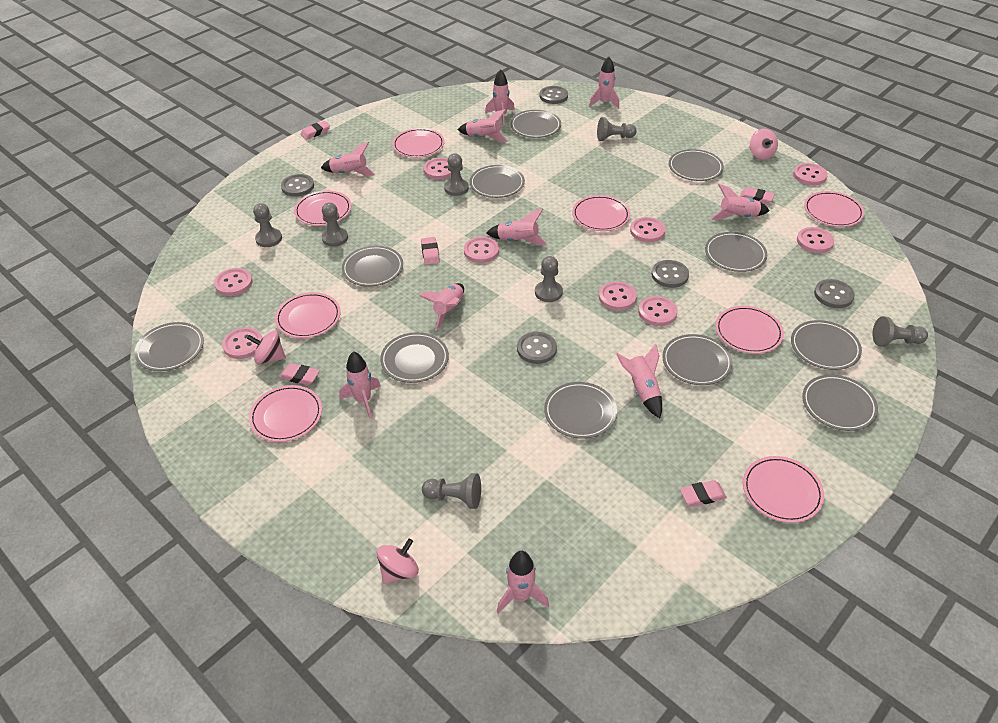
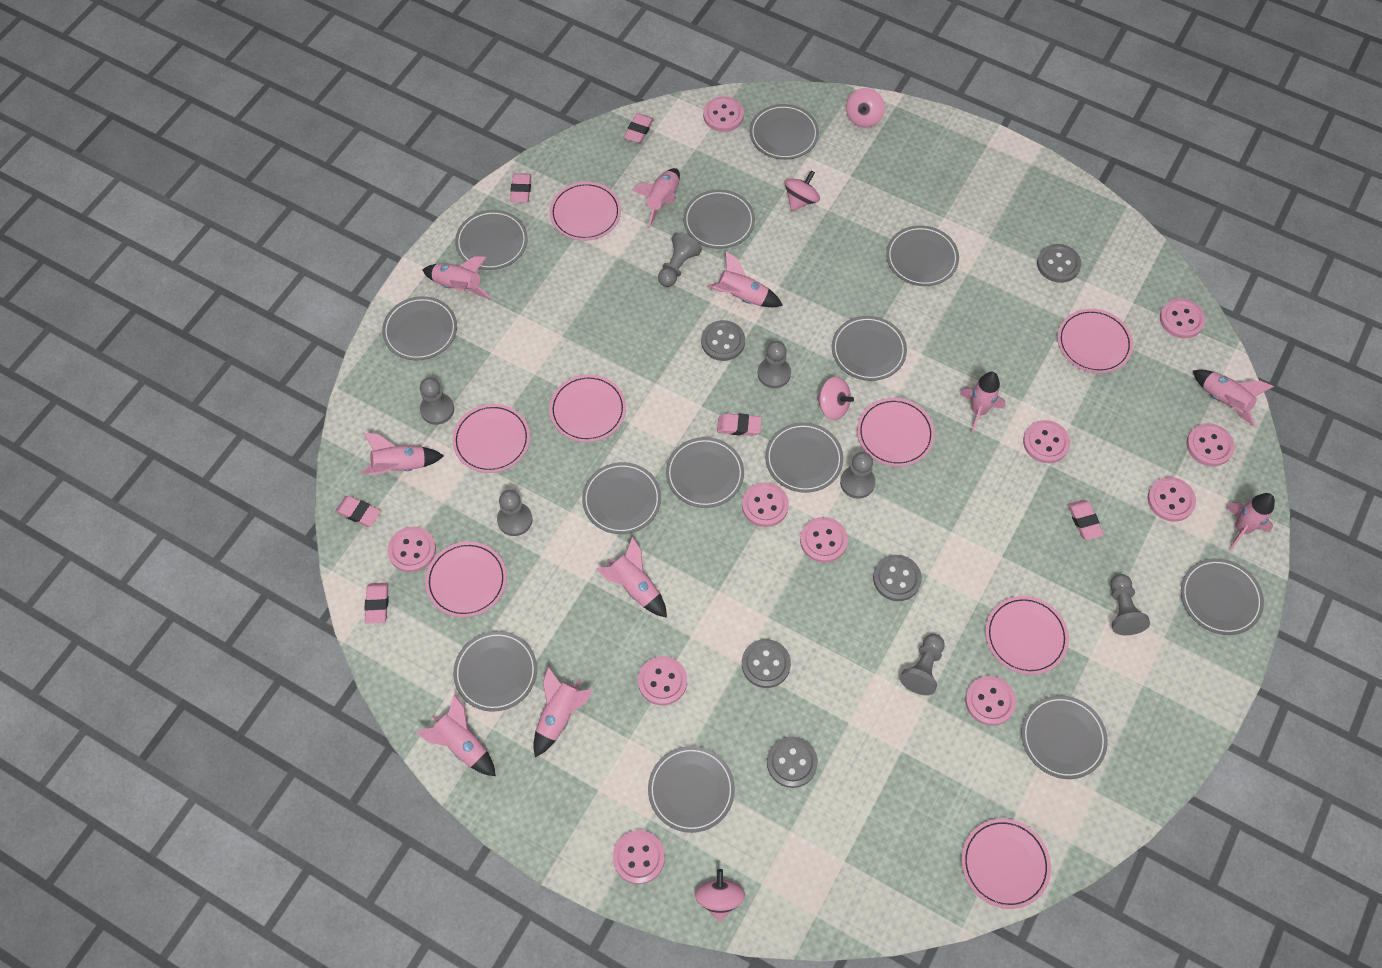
grey plate: [134,322,204,371] [342,246,403,287] [380,332,449,383] [470,165,525,198] [510,110,561,138] [544,382,617,439] [662,334,733,385] [669,149,724,181] [705,232,767,272] [791,320,862,370] [802,375,878,431] = 11 -> [382,296,457,361] [453,631,537,712] [455,210,528,270] [582,462,661,534] [648,746,735,833] [666,437,744,508] [683,189,755,249] [749,104,819,160] [765,422,843,493] [832,316,907,381] [886,225,959,286] [1021,695,1108,779] [1181,558,1264,635] = 13
pink button: [214,268,253,296] [222,327,262,359] [424,158,451,179] [464,237,499,263] [599,281,637,310] [630,217,666,242] [638,296,678,326] [793,163,828,185] [797,227,834,253] = 9 -> [387,527,436,572] [613,830,665,884] [638,656,687,705] [703,96,744,132] [742,482,789,527] [800,517,848,563] [965,676,1016,726] [1023,420,1070,463] [1147,477,1196,522] [1160,298,1205,338] [1186,423,1235,466] = 11
pink eraser: [279,363,320,385] [300,121,330,140] [421,237,440,265] [680,480,727,507] [740,187,775,204] = 5 -> [335,496,381,527] [364,583,389,624] [510,173,531,202] [624,113,654,143] [717,413,762,436] [1068,500,1104,540] = 6
pink spinning top: [247,331,286,364] [377,539,419,584] [750,129,778,160] = 3 -> [695,869,745,921] [785,170,820,211] [817,377,854,420] [846,88,885,128] = 4

